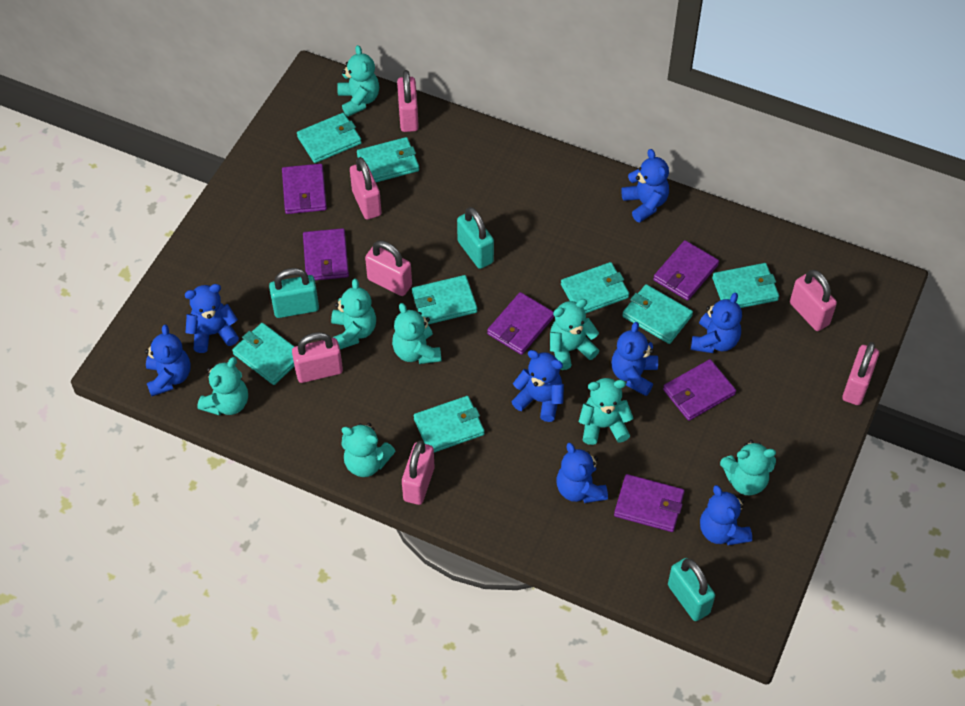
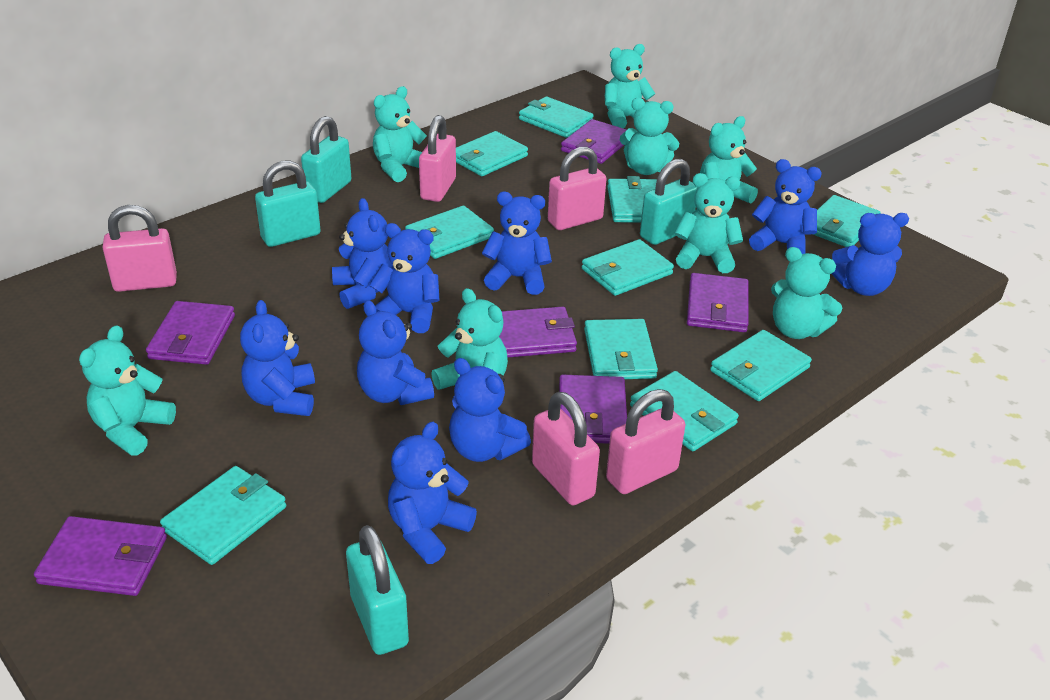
blue teddy bear: [145,325,191,396] [185,284,239,353] [511,350,564,422] [556,442,608,503] [611,322,658,396] [621,149,669,223] [691,293,742,353] [700,485,752,545] = 8 -> [240,300,315,416] [332,198,393,309] [357,300,434,405] [369,223,439,333] [388,422,477,564] [449,358,531,462] [482,192,552,295] [749,159,822,254] [831,213,909,296] = 9
pink padlock: [292,332,343,383] [350,157,382,220] [365,241,412,296] [397,70,419,132] [402,441,434,505] [790,270,837,331] [842,342,879,405] = 7 -> [103,205,177,292] [419,115,456,202] [532,392,600,505] [548,147,606,230] [606,389,685,494] = 5
turquoise padlock: [269,268,319,318] [457,207,494,269] [668,558,715,621] = 3 -> [255,160,321,247] [301,116,351,203] [346,525,409,655] [640,159,697,245] = 4
turquoise wallet: [232,323,295,385] [297,113,362,163] [357,137,419,182] [412,275,477,324] [414,396,484,453] [561,262,629,313] [622,284,693,344] [712,263,779,308] = 8 -> [160,466,286,565] [405,206,494,259] [456,131,528,176] [519,97,594,138] [582,239,674,296] [584,319,658,379] [607,176,657,223] [630,371,739,451] [710,330,812,401] [813,195,881,247] = 10

